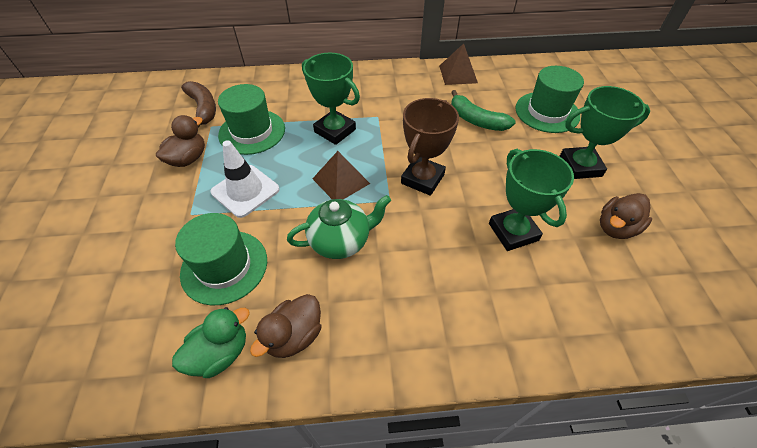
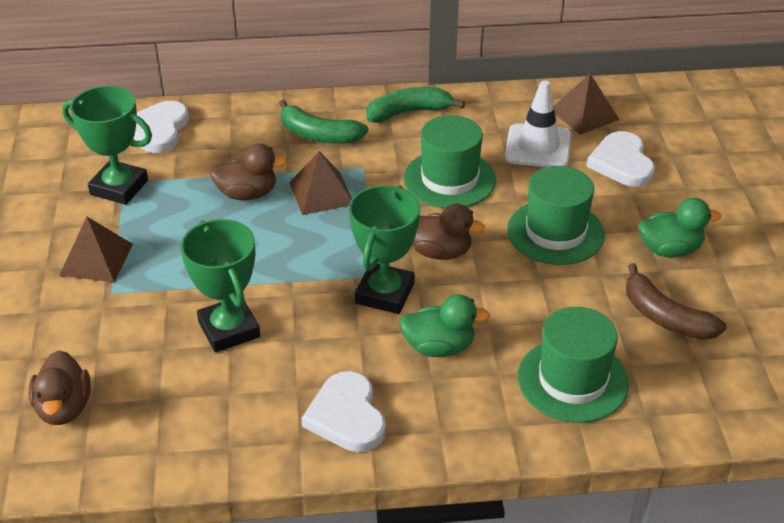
brown pyramid: [312,151,370,199] [439,43,478,85] = 2 -> [59,217,133,282] [289,151,352,215] [554,74,620,135] = 3
brown trophy: [401,98,459,196] = 1 -> none = 0
green banana: [451,90,516,131] = 1 -> [279,99,368,144] [366,87,465,123] = 2
green duck: [172,307,250,378] = 1 -> [399,294,490,357] [639,198,722,258] = 2
green teapot: [287,195,391,259] = 1 -> none = 0
white heart: none = 0 -> [134,101,189,153] [301,371,385,452] [586,131,655,187] = 3

